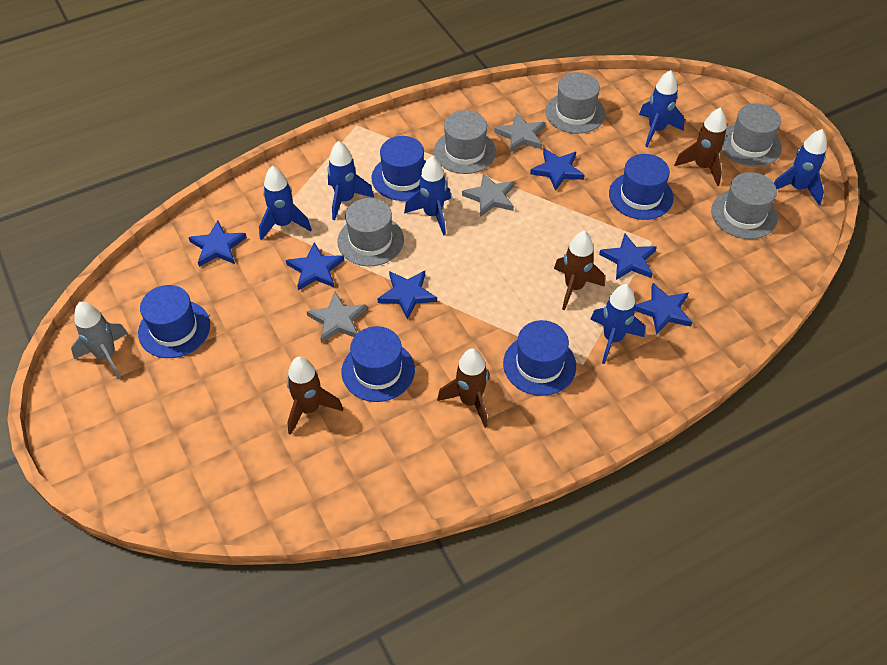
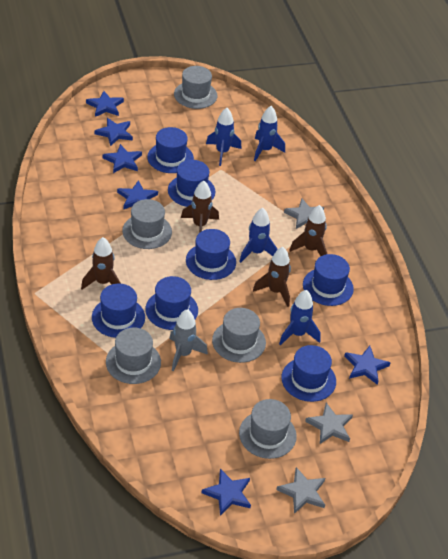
blue hat: [138,285,210,358] [341,326,415,402] [372,136,426,201] [503,320,576,396] [609,154,674,220] = 5 -> [92,284,145,338] [145,276,198,330] [147,127,194,173] [168,160,215,207] [186,229,236,280] [281,345,336,402] [303,254,354,306] = 7
blue rocket: [259,166,312,240] [328,141,374,220] [404,156,451,236] [590,284,645,364] [639,70,685,147] [774,129,827,205] = 6 -> [206,108,242,166] [239,208,278,263] [254,106,285,161] [279,290,321,346] = 4

